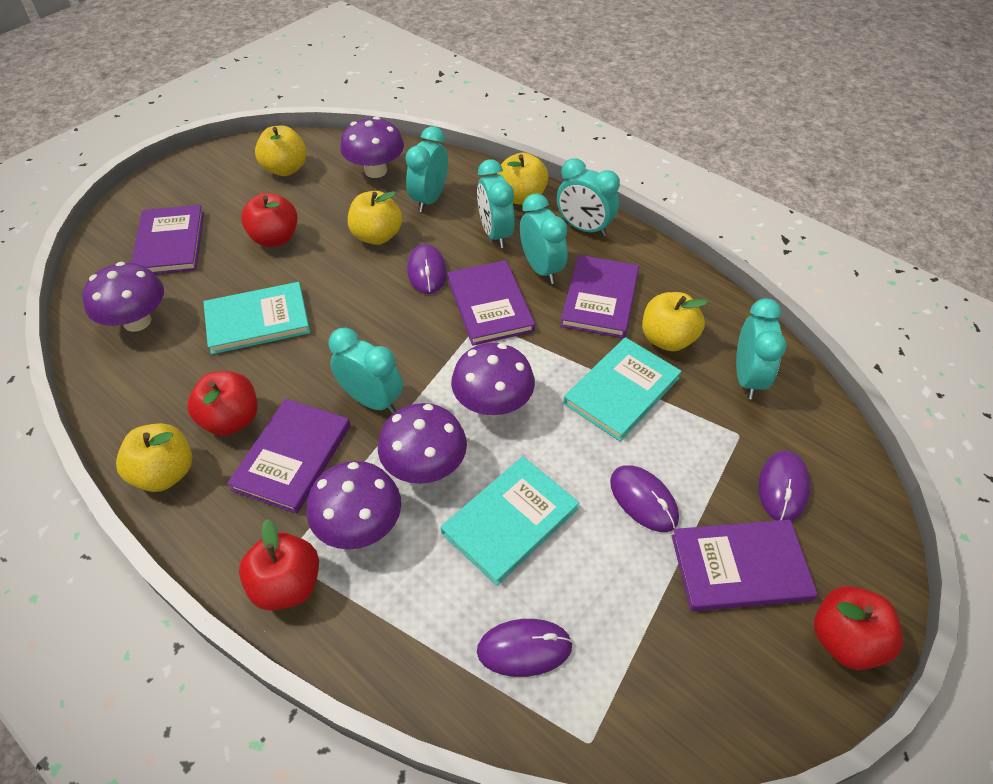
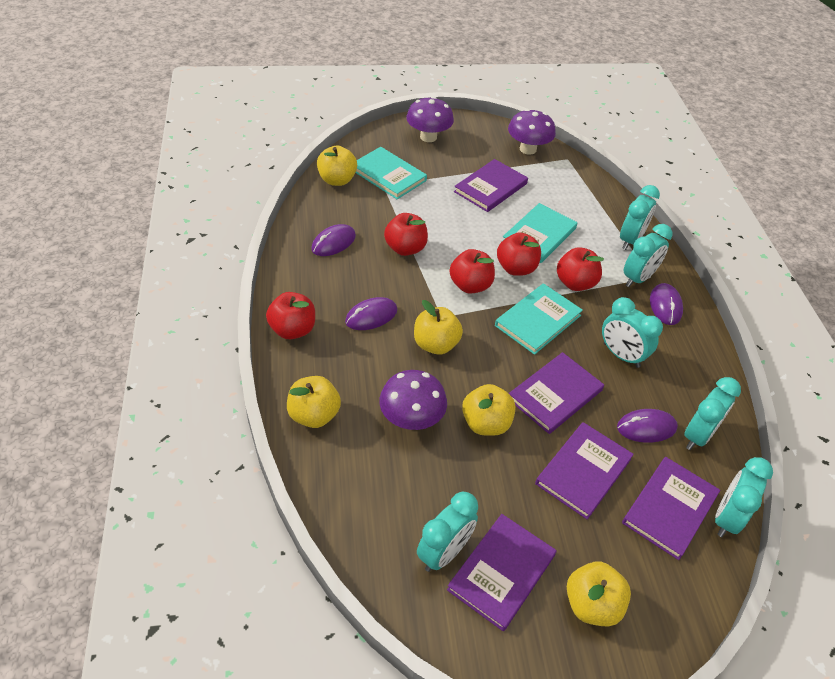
purple mushroom: [82,262,164,332] [306,461,401,550] [340,117,404,178] [378,403,467,484] [451,343,535,417] = 5 -> [379,370,447,430] [406,97,454,142] [508,109,556,155] = 3
red apple: [187,371,257,436] [239,519,319,611] [241,193,298,247] [814,586,903,670] = 4 -> [266,292,315,339] [384,213,428,256] [449,249,495,294] [497,232,541,276] [557,247,604,291] = 5

